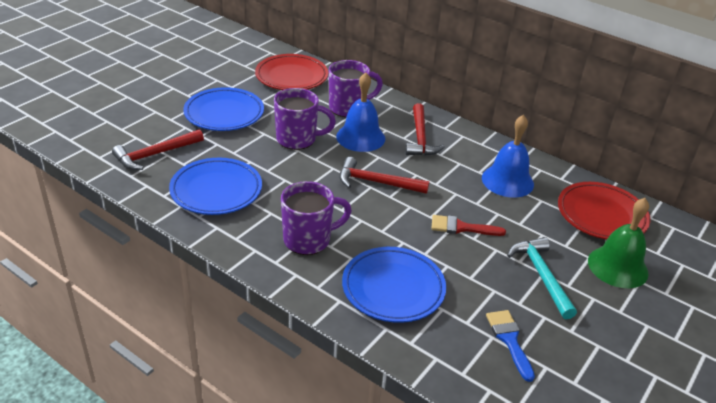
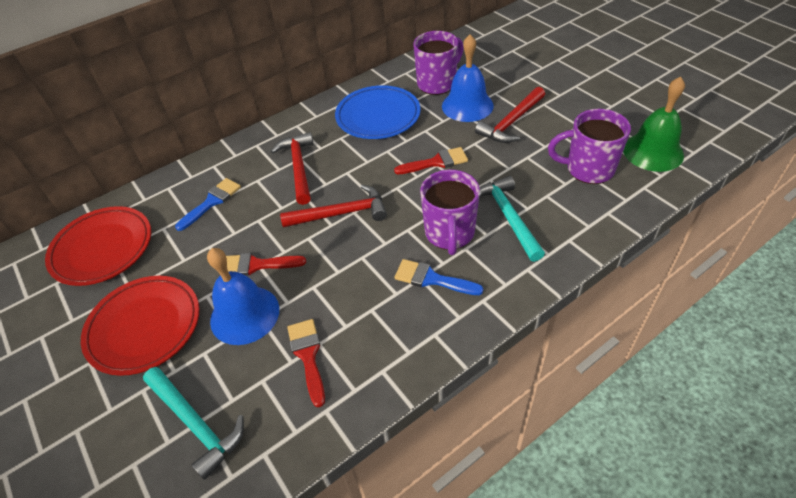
blue brush: [486,310,535,382] = 1 -> [175,178,241,231] [394,259,483,295] = 2
blue plate: [169,158,262,215] [183,87,264,131] [342,247,446,323] = 3 -> [335,85,420,139] = 1
red brush: [431,215,506,236] = 1 -> [226,253,306,276] [287,319,325,407] [394,147,468,174] = 3
turquoise hammer: [507,237,577,319] = 1 -> [143,367,244,480] [479,176,545,262] = 2

